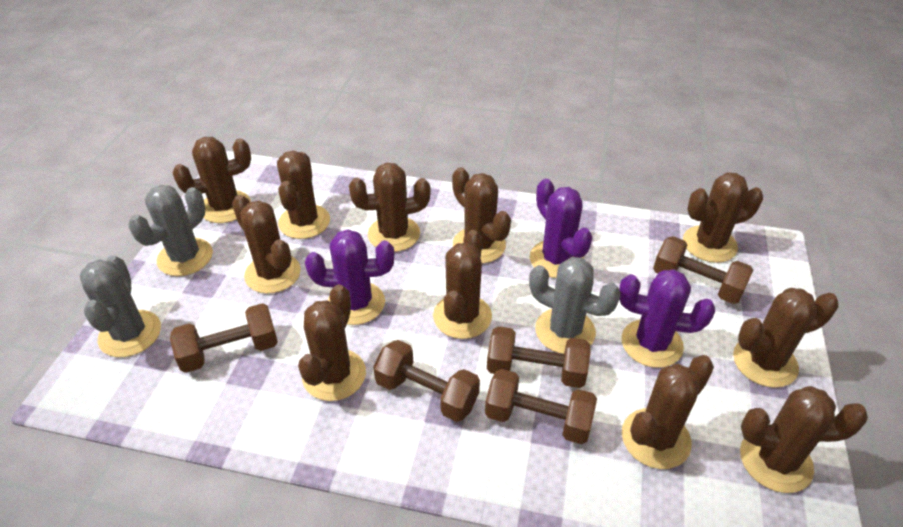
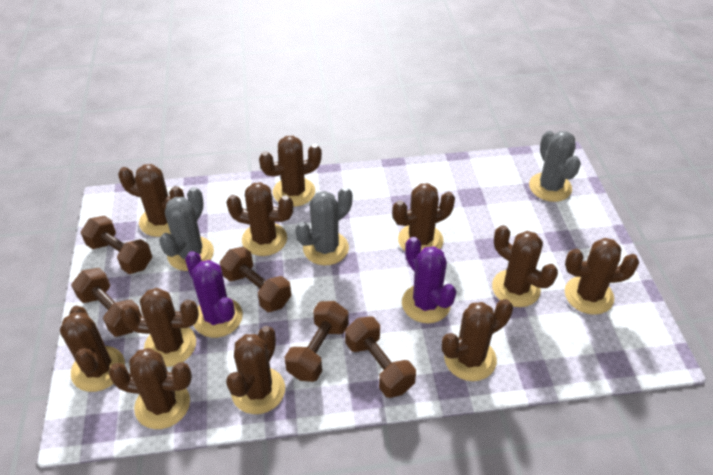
purple cactus: [305,229,394,325] [530,179,592,278] [619,269,715,368] = 3 -> [185,251,243,338] [402,237,457,323] = 2

